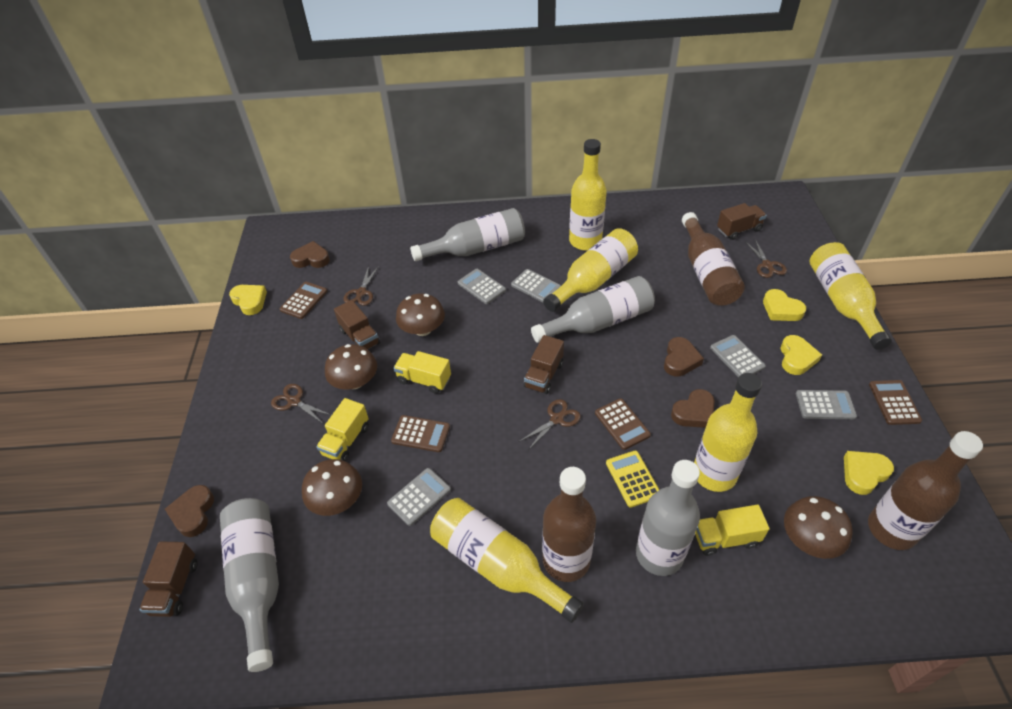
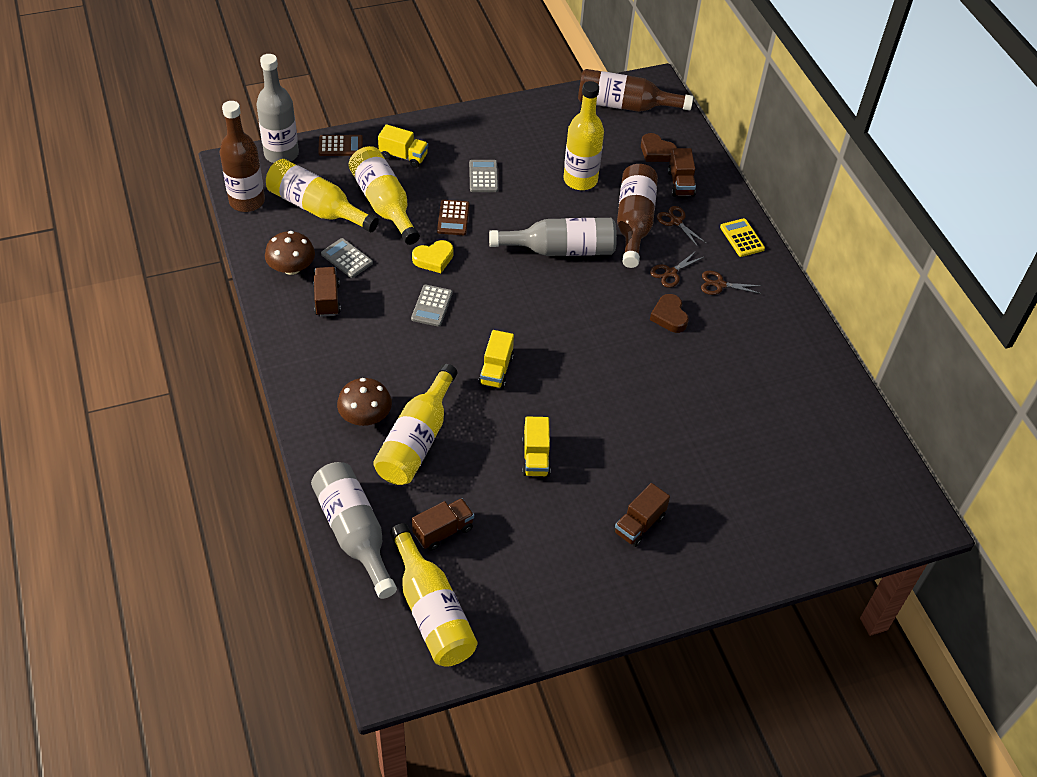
brown calculator: [279,282,327,319] [391,415,450,452] [595,398,651,450] [869,380,922,425] = 4 -> [318,135,363,156] [437,200,470,235] = 2
brown heart: [165,485,214,537] [290,241,330,268] [664,337,704,377] [671,389,715,428] = 4 -> [641,133,677,162] [650,294,689,333] = 2
brown mushroom: [302,459,362,516] [325,344,377,390] [396,293,445,336] [784,496,853,559] = 4 -> [265,231,315,275] [337,378,392,426] = 2
brown scissors: [271,384,331,423] [344,266,379,306] [519,399,581,449] [745,239,787,278] = 4 -> [650,250,704,288] [657,206,707,247] [701,271,762,295] = 3
grey bottle: [220,498,279,672] [410,208,525,261] [531,276,655,343] [636,460,700,576] = 4 -> [256,54,299,163] [311,462,397,599] [489,218,617,256] = 3
grey calculator: [387,468,451,526] [458,269,506,304] [511,269,561,302] [710,335,766,377] [796,390,857,419] = 5 -> [321,238,373,278] [411,285,453,327] [469,160,498,192] = 3
yellow heart: [229,285,267,315] [763,289,806,321] [780,335,822,375] [844,451,894,495] = 4 -> [412,240,453,273] = 1

